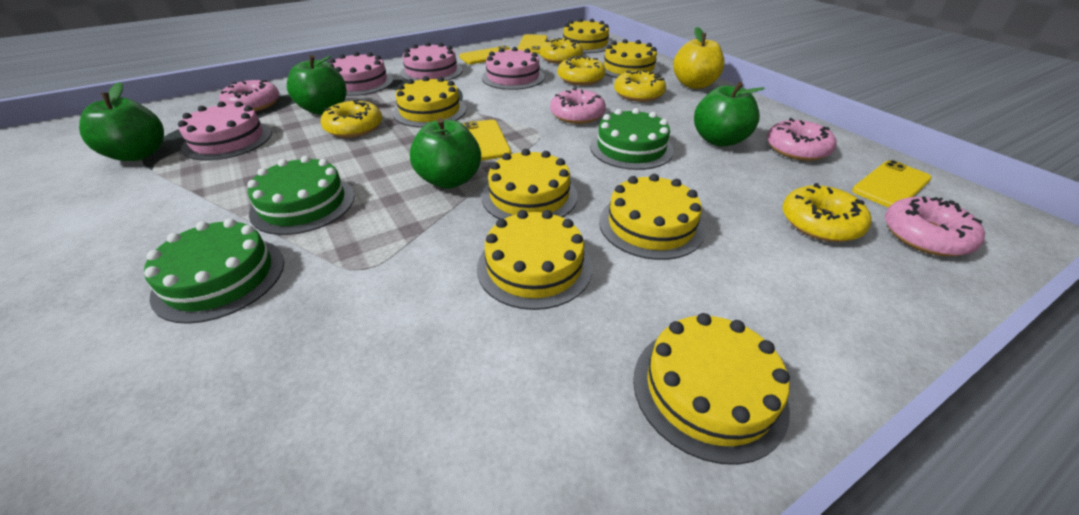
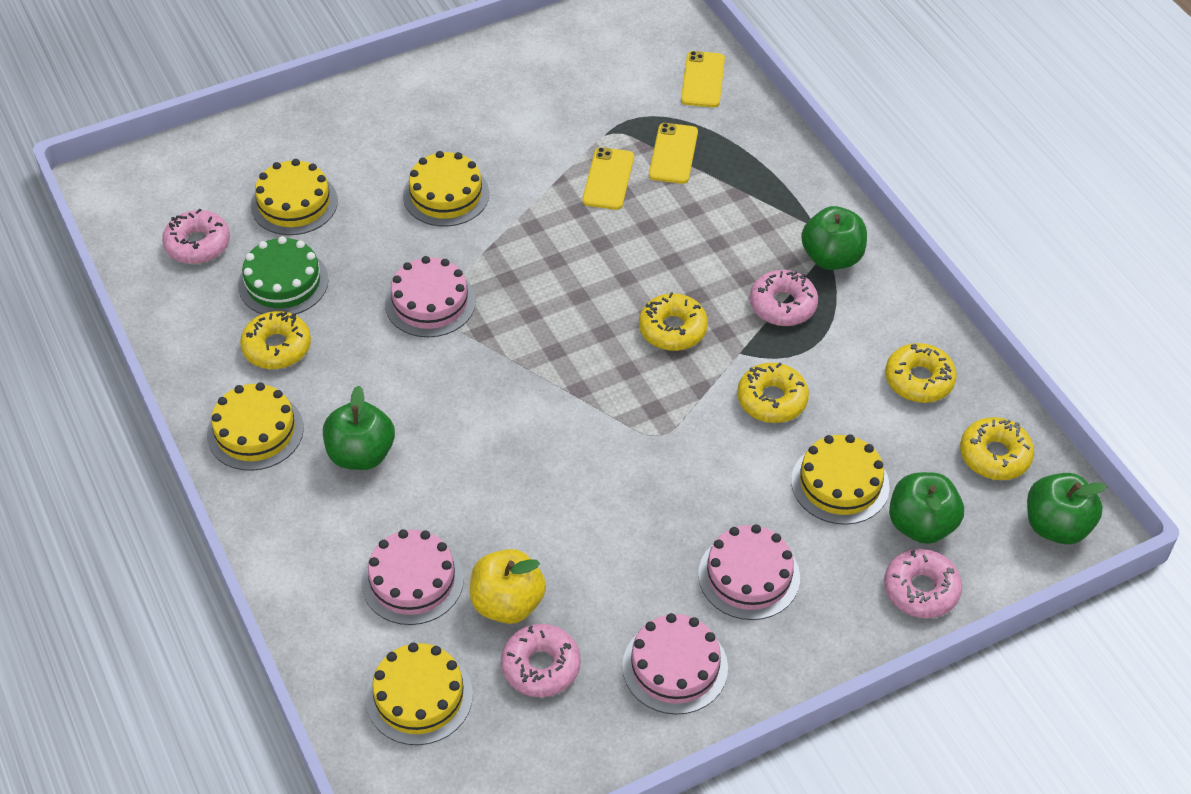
green cake: [144,218,284,324] [247,156,355,235] [590,108,674,170] = 3 -> [238,236,329,314] = 1
yellow cake: [393,76,466,128] [477,210,592,310] [482,149,577,219] [563,18,612,53] [599,174,705,260] [601,39,660,78] [633,313,790,465] = 7 -> [207,382,304,471] [251,159,338,235] [366,643,473,745] [403,151,489,226] [791,434,890,525] = 5
yellow phone: [459,45,512,64] [463,120,511,161] [517,34,548,54] [852,160,932,208] = 4 -> [582,147,634,210] [649,123,698,184] [681,51,725,107] = 3

